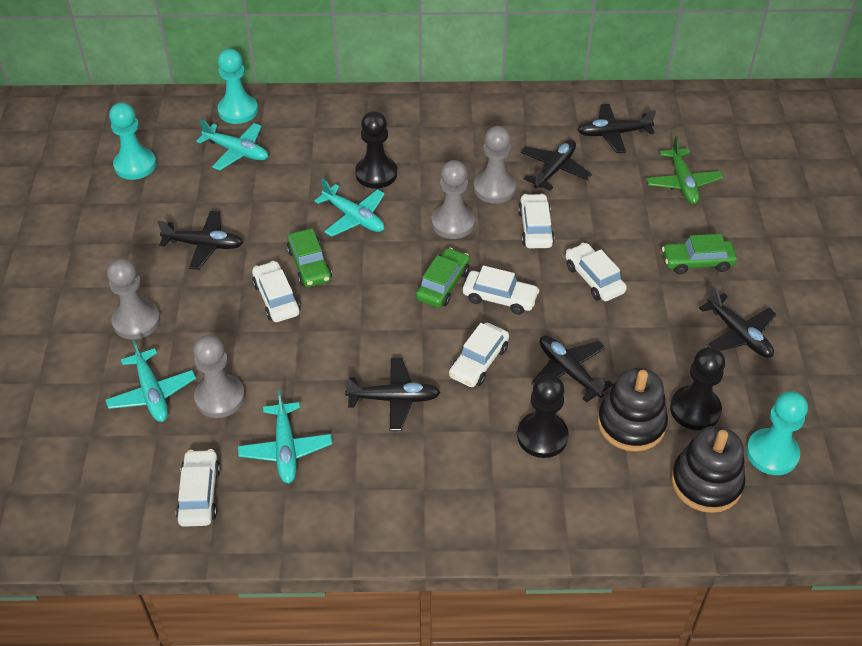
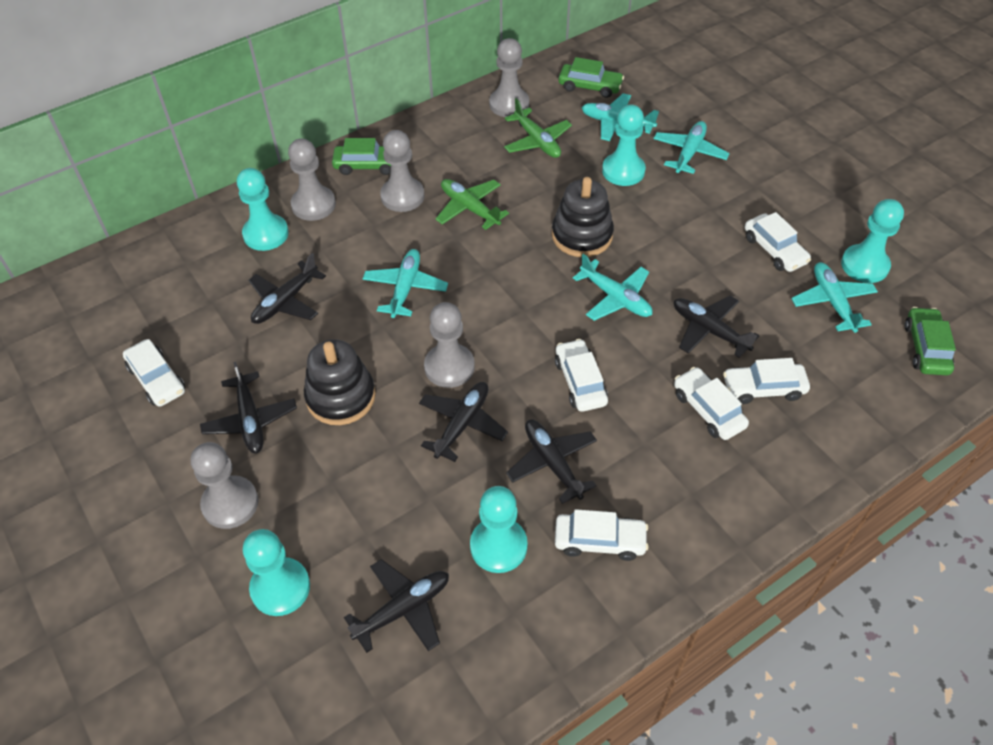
black pawn: [355,111,397,188] [517,374,569,458] [670,347,725,430] = 3 -> none = 0
green plane: [646,136,723,204] = 1 -> [435,179,509,230] [504,98,572,158] = 2
grey pawn: [107,258,160,340] [193,335,245,418] [432,160,475,239] [474,126,516,204] = 4 -> [191,442,258,529] [288,139,336,221] [380,130,424,212] [424,302,475,388] [489,38,529,117] = 5
turquoise pawn: [109,103,156,180] [218,49,258,124] [746,391,808,475] = 3 -> [237,168,289,251] [243,529,310,616] [470,486,528,573] [602,105,646,186] [841,199,904,283] = 5
turquoise plane: [106,340,196,422] [196,119,268,170] [238,390,332,483] [314,179,385,237] = 4 -> [363,249,448,318] [573,254,652,321] [581,93,659,141] [653,121,730,174] [791,262,878,333] = 5

